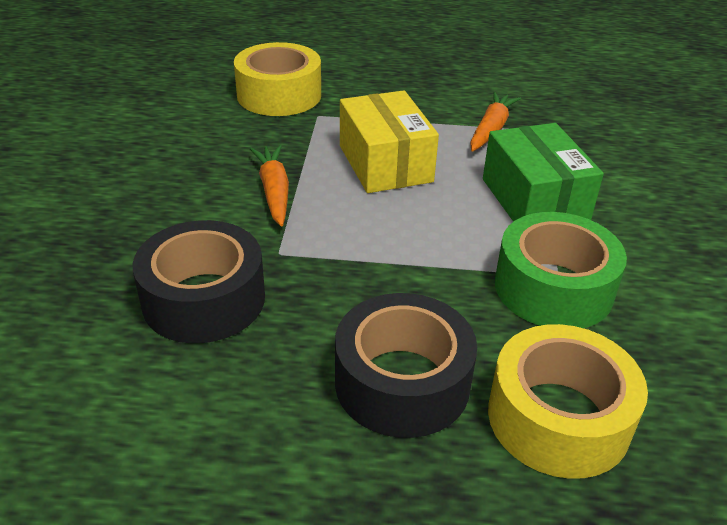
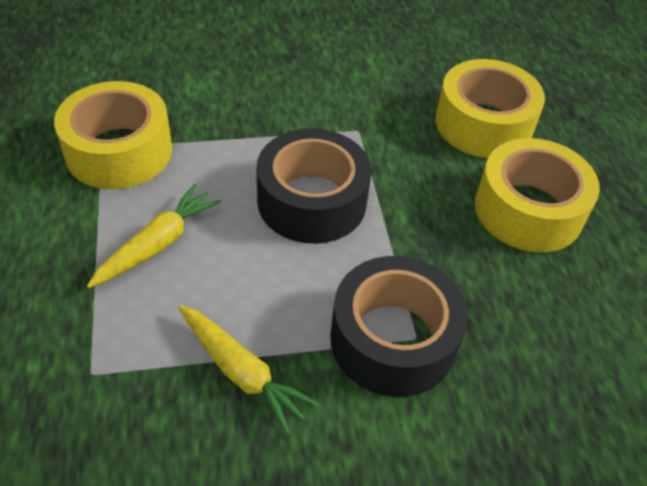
green box: [483,123,604,222] = 1 -> none = 0
green tape: [495,212,627,328] = 1 -> none = 0
orange carrot: [250,145,289,226] [470,92,521,152] = 2 -> none = 0
yellow box: [340,90,439,193] = 1 -> none = 0
yellow carrot: none = 0 -> [87,184,221,288] [178,305,319,435] = 2
yellow tape: [234,42,321,116] [488,324,648,479] = 2 -> [54,81,172,189] [435,59,545,158] [475,138,600,252] = 3

